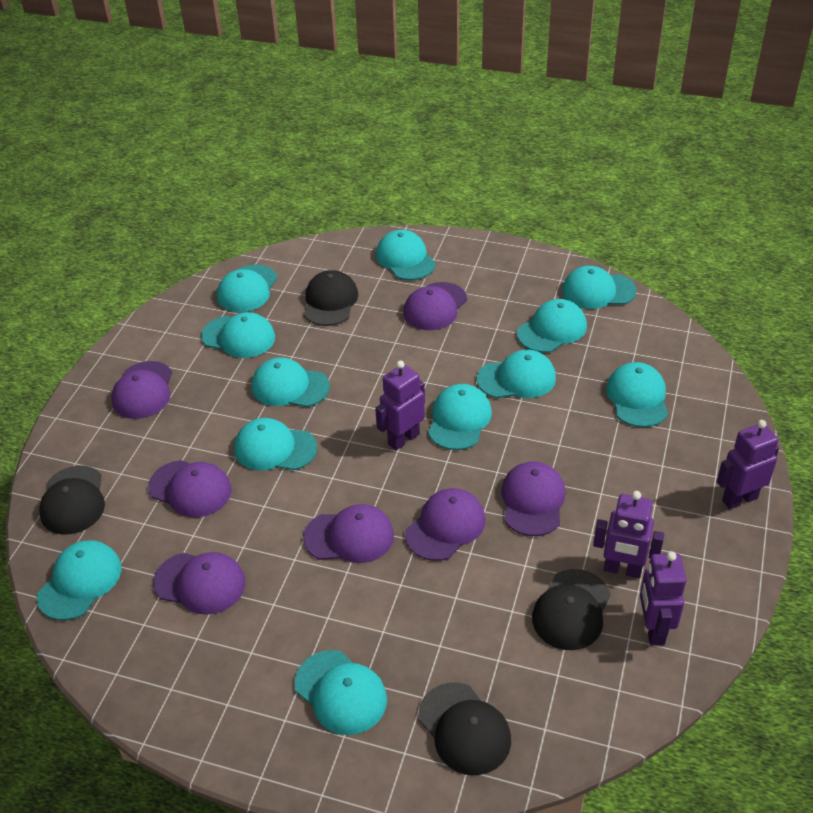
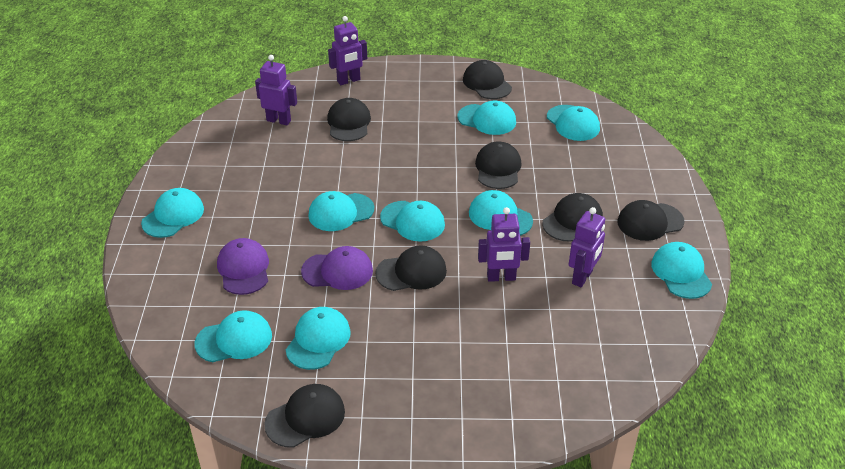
black cap: [39,465,105,535] [304,270,358,326] [419,682,511,775] [532,569,611,650] = 4 -> [264,384,345,448] [327,98,371,141] [375,245,447,291] [463,60,512,99] [475,141,522,189] [542,193,603,242] [617,200,685,241] = 7
purple cap: [111,361,172,419] [148,460,232,518] [153,552,245,615] [303,504,394,563] [403,282,467,330] [405,488,485,561] [501,461,566,536] = 7 -> [217,238,269,295] [301,246,373,290] = 2
turquoise cap: [37,540,121,620] [201,312,275,358] [217,265,277,312] [234,418,317,470] [252,357,330,407] [294,650,387,735] [376,230,436,280] [428,384,492,450] [477,350,556,398] [517,299,587,353] [562,266,636,309] [606,362,668,427] = 12 -> [141,188,204,238] [195,310,272,362] [286,307,351,370] [308,191,374,231] [380,201,445,242] [457,101,516,135] [469,190,533,236] [547,105,600,141] [651,242,712,299] = 9

